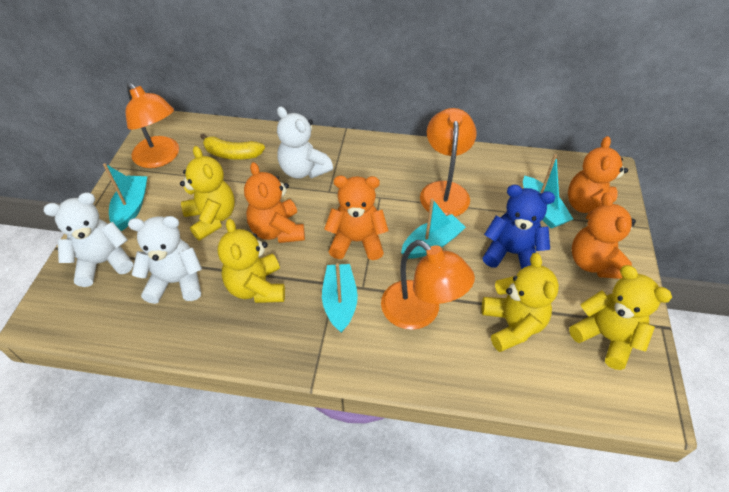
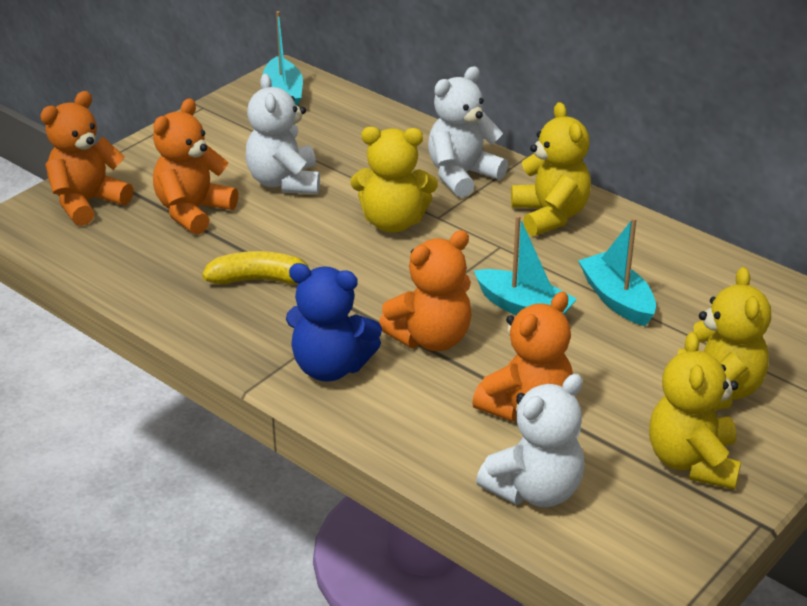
orange lamp: [125,83,179,168] [381,240,475,330] [420,108,477,217] = 3 -> none = 0
turquoise boat: [103,163,147,231] [322,263,358,333] [401,198,466,259] [523,154,573,228] = 4 -> [262,11,303,106] [474,215,577,315] [578,218,656,326] = 3

